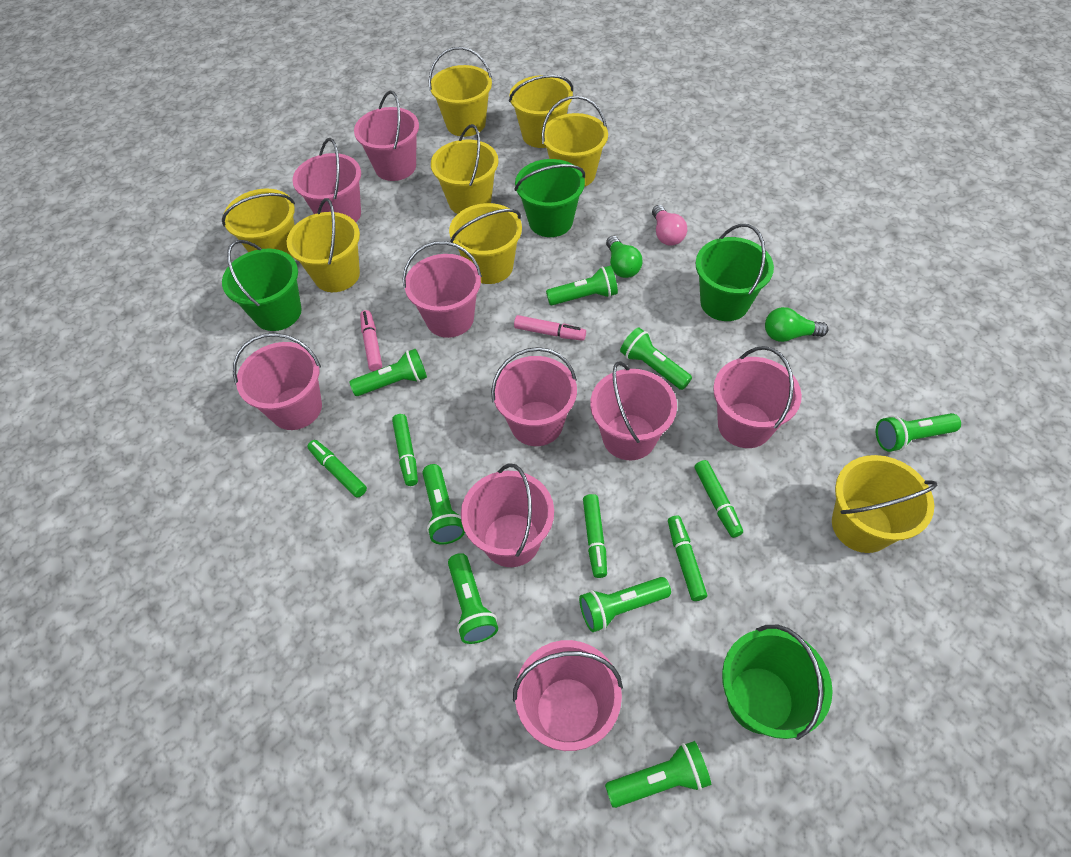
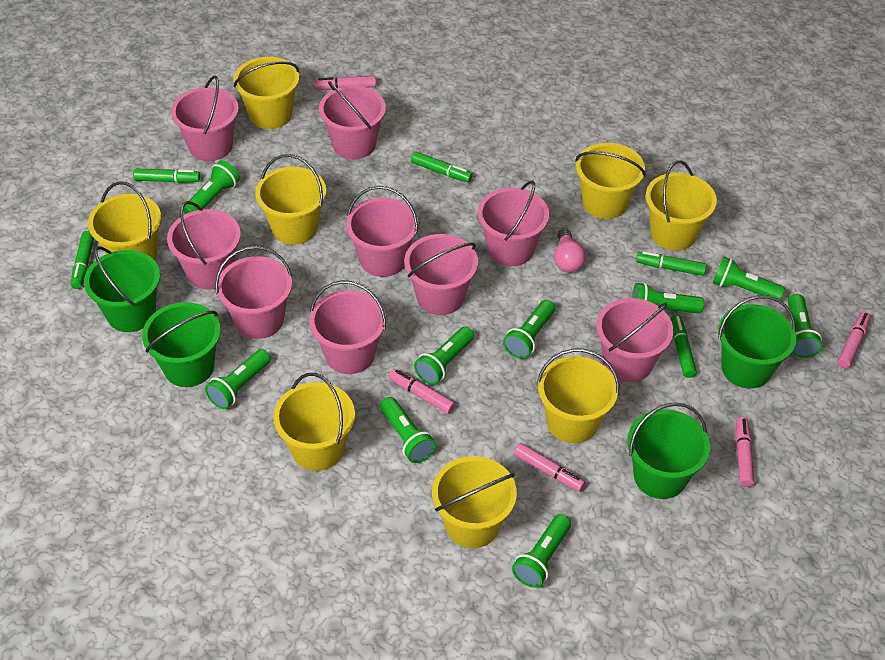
green flashlight: [350,349,427,396] [422,464,465,545] [448,553,498,644] [546,266,618,305] [579,577,671,632] [605,741,711,808] [620,327,692,390] [876,413,961,452] = 8 -> [183,160,240,214] [205,349,271,409] [380,397,436,463] [414,327,474,385] [503,300,555,359] [512,514,571,588] [632,283,704,313] [713,257,785,300] [788,294,822,358] = 9
green light bulb: [606,236,643,278] [765,307,828,342] = 2 -> none = 0
pink marker: [360,310,382,371] [514,315,586,341] = 2 -> [314,76,376,90] [389,369,455,414] [514,443,585,492] [736,417,754,487] [838,312,871,368] = 5

